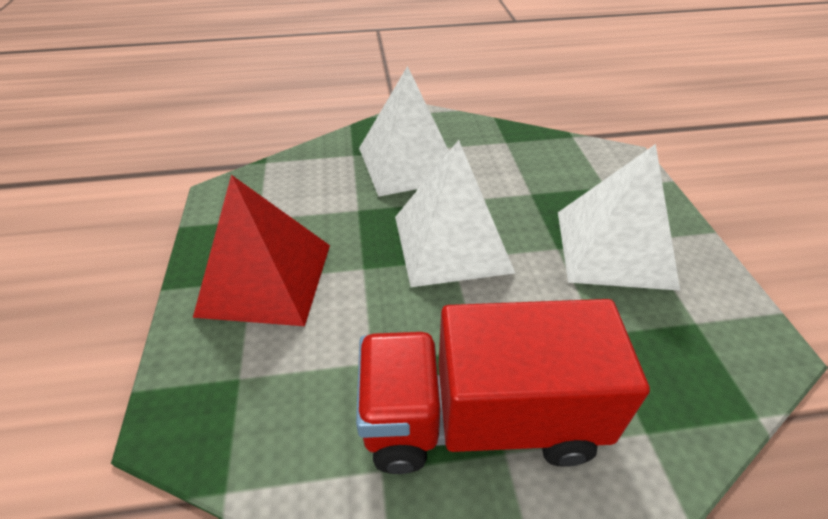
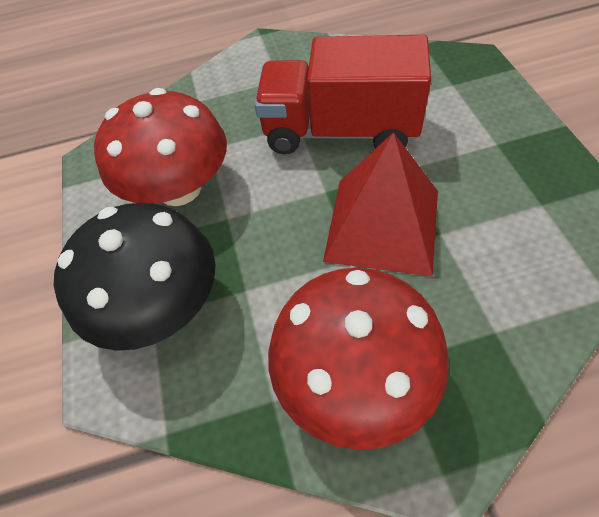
black mushroom: none = 0 -> [54,203,216,351] = 1
red mushroom: none = 0 -> [94,88,227,206] [268,268,448,450] = 2
white pyramid: [359,66,449,197] [395,140,515,287] [558,144,680,291] = 3 -> none = 0

